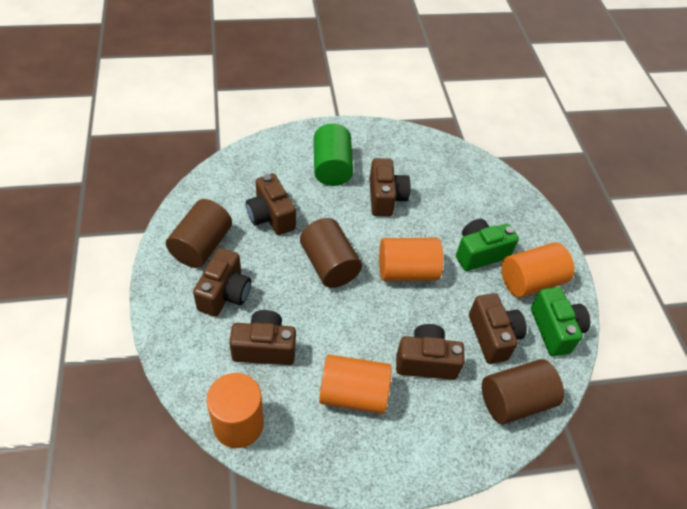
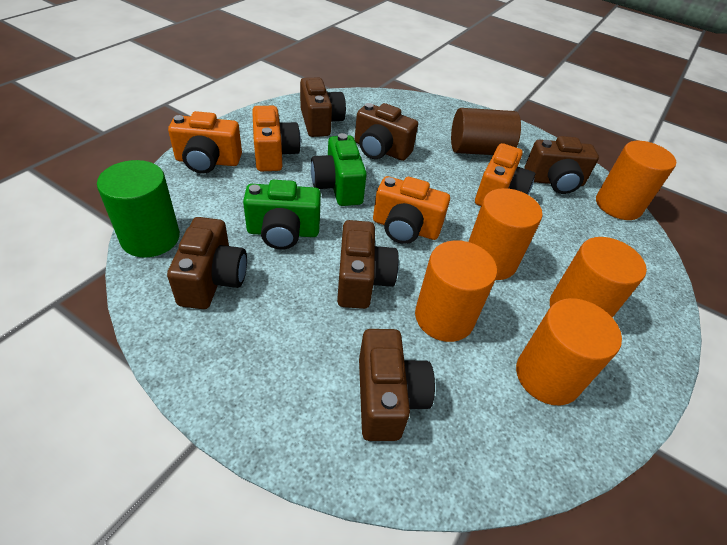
brown cylinder: [166,199,232,268] [300,218,362,288] [482,359,564,424] = 3 -> [451,108,521,155] = 1
orange camera: none = 0 -> [168,111,242,174] [252,106,301,171] [373,176,450,244] [475,143,535,206] = 4
orange cylinder: [206,373,264,448] [319,355,392,414] [379,238,443,281] [501,242,574,298] = 4 -> [415,240,497,342] [468,188,542,280] [516,298,622,405] [550,237,647,318] [596,141,676,220] = 5

